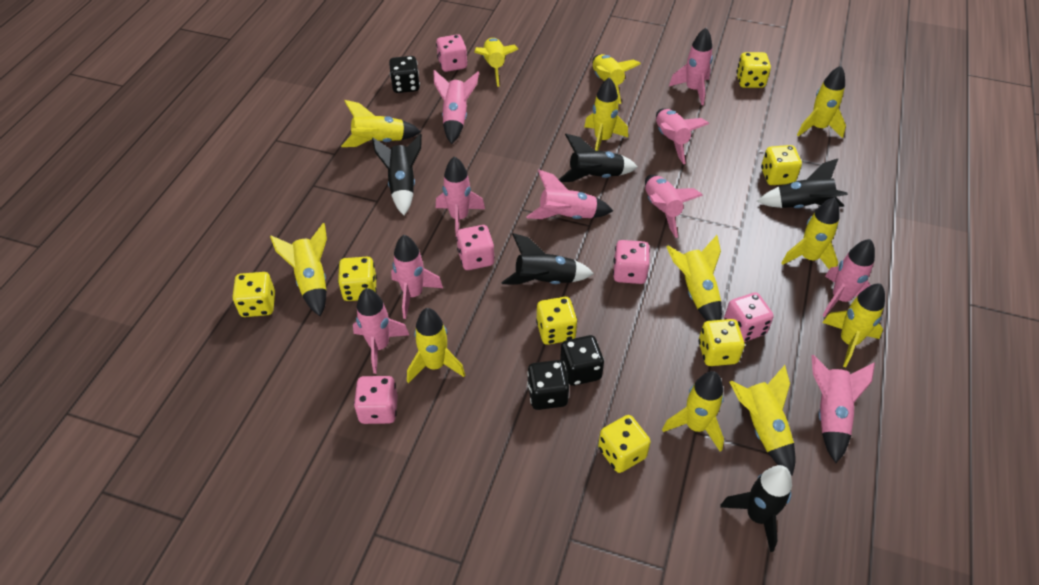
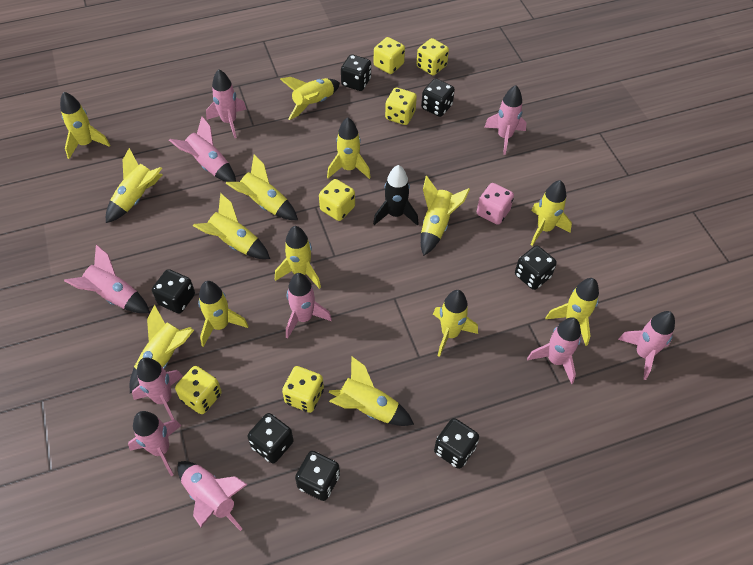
black dice: [389,56,420,93] [527,360,569,410] [560,335,604,386] = 3 -> [152,269,195,313] [247,413,294,464] [295,451,340,501] [341,54,371,91] [421,79,455,117] [434,418,479,469] [515,246,557,290] = 7
black rocket: [372,134,422,215] [502,233,594,285] [558,134,638,182] [720,465,792,552] [757,159,848,208] = 5 -> [373,165,419,226] = 1
pink dice: [354,376,398,424] [436,34,468,72] [456,225,495,270] [613,240,650,284] [724,293,774,342] = 5 -> [477,183,514,225] = 1
yellow dice: [232,272,275,317] [338,257,377,301] [536,297,577,345] [598,415,651,473] [699,319,745,366] [737,52,771,88] [761,145,802,185] = 7 -> [175,366,222,414] [282,366,324,413] [319,179,355,221] [374,37,405,74] [385,88,417,125] [417,38,449,75] = 6
yellow rocket: [270,223,327,317] [341,100,421,147] [407,308,465,383] [474,38,518,87] [584,77,628,151] [592,54,641,104] [662,371,724,452] [667,235,722,321] [730,365,795,476] [781,197,840,269] [797,66,846,138] [822,283,885,367] = 12 -> [60,92,110,159] [106,148,163,223] [130,305,194,393] [193,193,270,259] [198,281,248,347] [225,154,298,220] [275,226,321,289] [280,77,340,120] [327,117,371,179] [328,356,414,426] [421,176,470,256] [433,290,478,357] [531,180,572,246] [546,278,599,346] = 14

